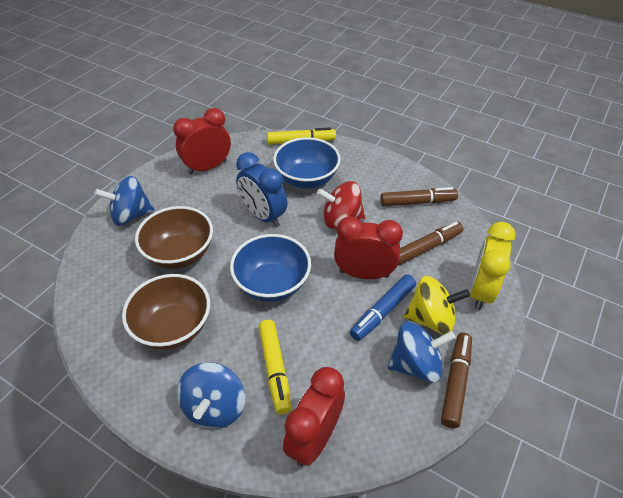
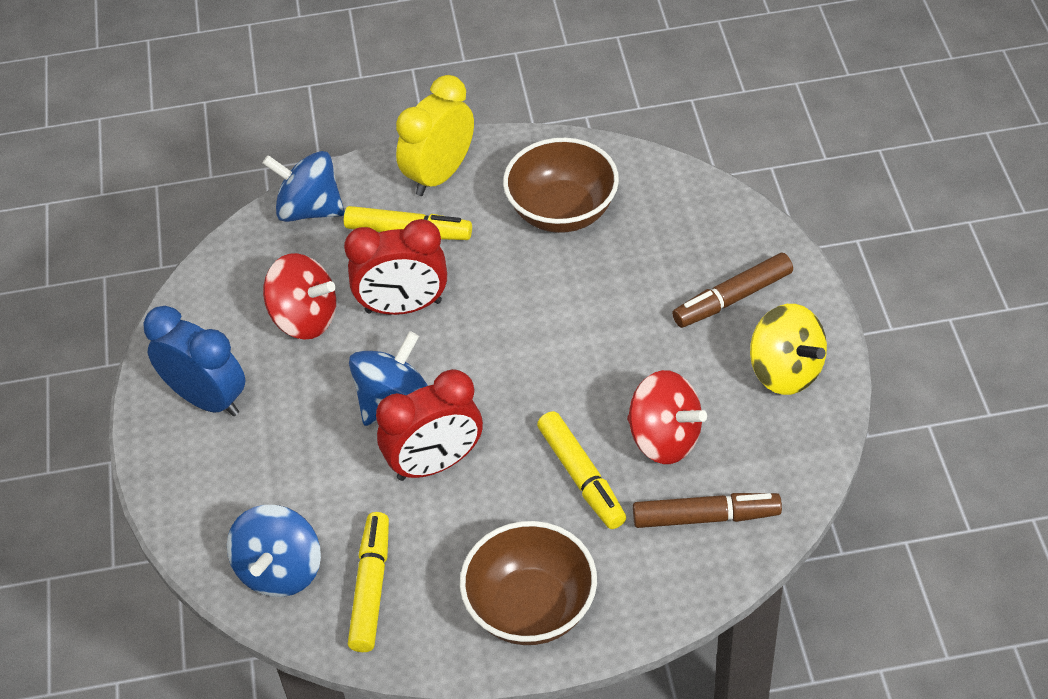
blue bowl: [230,234,311,302] [273,137,341,189] = 2 -> none = 0
blue marker: [350,274,416,341] = 1 -> none = 0
brown marker: [380,187,458,206] [398,222,463,265] [441,332,472,428] = 3 -> [633,493,782,528] [672,253,793,328] = 2
red clock: [173,108,231,175] [283,367,345,466] [334,216,403,279] = 3 -> [344,219,447,315] [376,369,483,481] = 2
red spinning top: [317,181,366,229] = 1 -> [263,253,336,340] [627,370,707,464] = 2
yellow marker: [259,320,292,414] [267,127,336,145] = 2 -> [344,206,472,240] [348,512,389,652] [537,411,626,529] = 3

